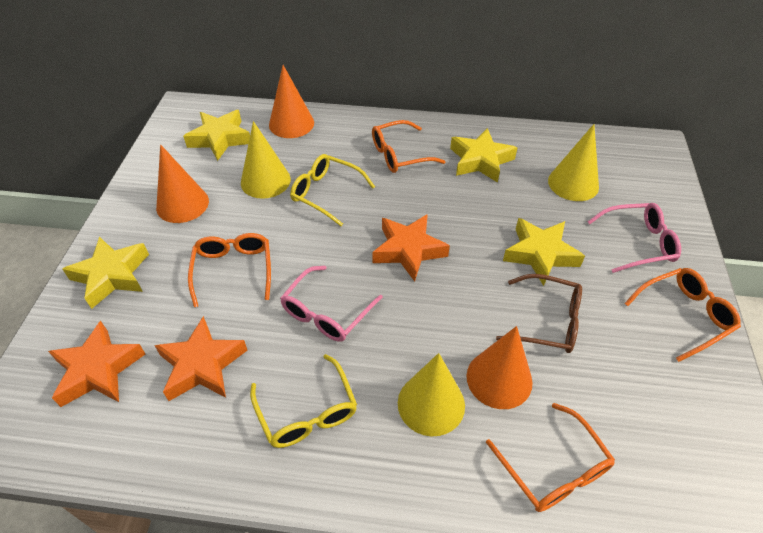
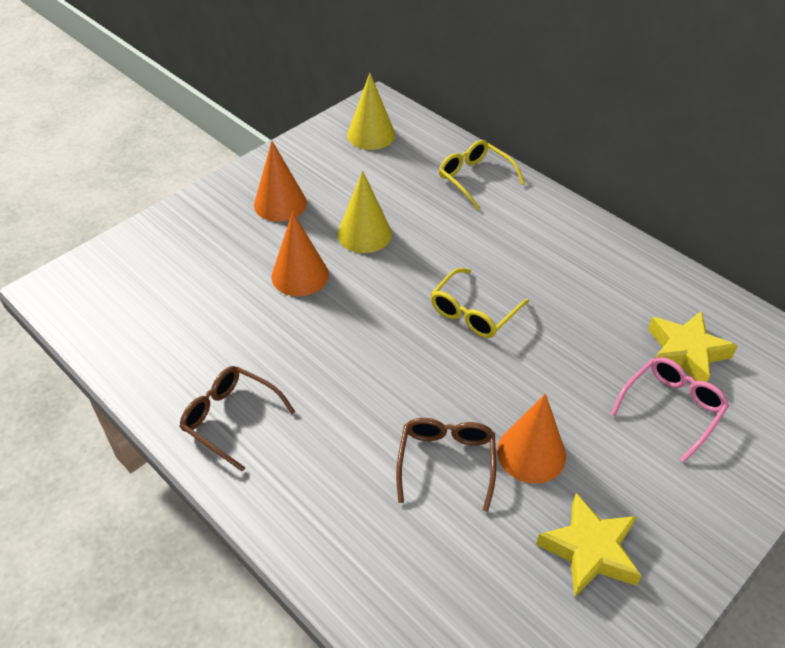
brown glasses: [496,274,582,353] = 1 -> [179,366,295,472] [396,418,496,512] = 2
orange glasses: [188,233,271,307] [372,120,446,173] [486,403,615,512] [624,268,741,362] = 4 -> none = 0
orange star: [48,321,145,407] [154,316,248,401] [372,214,450,282] = 3 -> none = 0
pink glasses: [280,266,383,342] [587,203,681,273] = 2 -> [611,357,729,462] = 1
yellow cone: [241,121,291,199] [398,353,465,436] [548,124,599,201] = 3 -> [337,170,392,253] [347,73,395,150] = 2
yellow star: [63,237,149,309] [183,110,250,161] [450,128,517,183] [503,218,585,286] = 4 -> [536,493,642,598] [648,311,738,382] = 2

